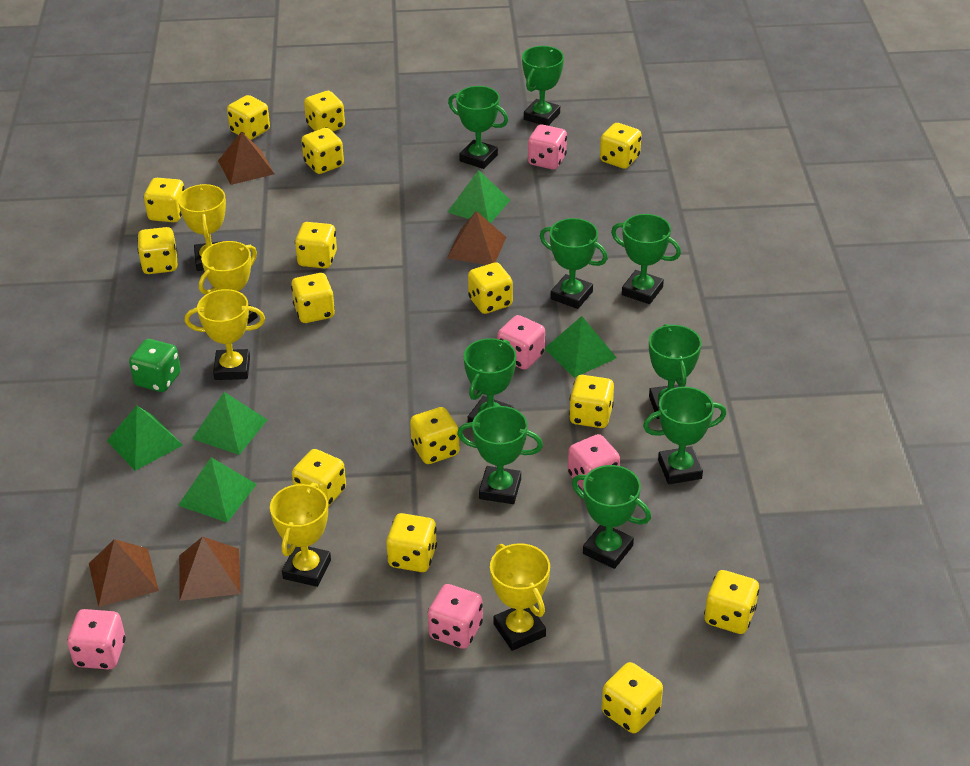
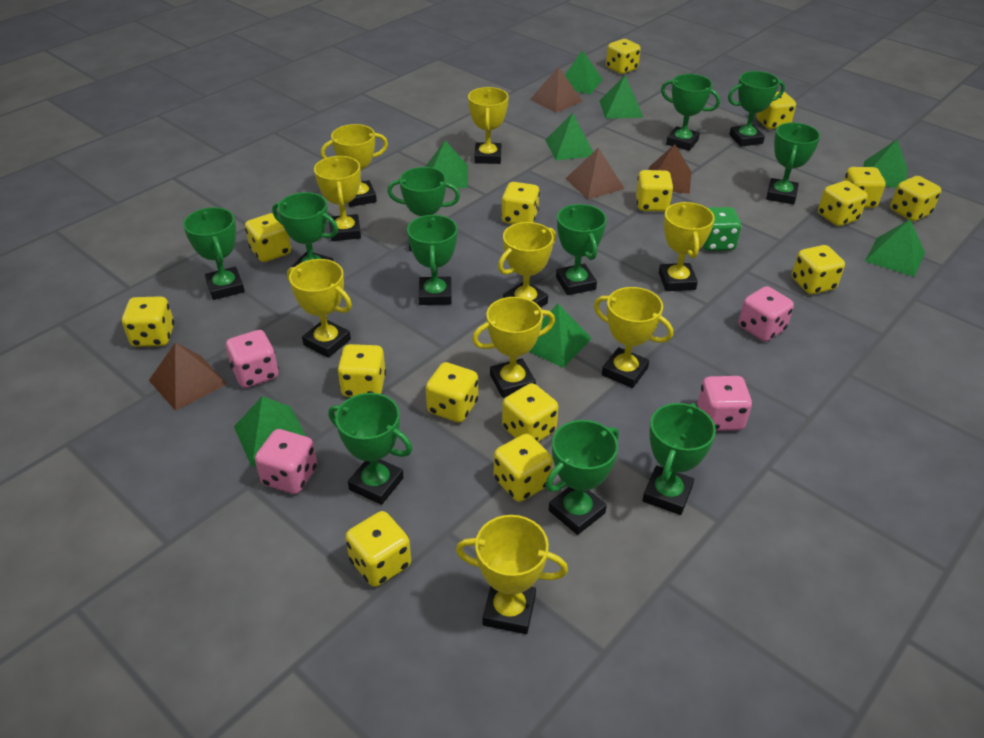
green pyramid: [107,405,183,471] [178,457,257,523] [192,392,267,455] [448,170,510,223] [545,316,617,378] = 5 -> [234,396,306,467] [426,140,468,188] [529,304,592,368] [546,113,593,160] [565,50,603,95] [600,75,643,119] [863,140,908,188] [865,219,925,277] = 8
green trophy: [448,86,508,169] [457,406,543,504] [463,338,516,423] [522,46,564,126] [540,218,608,309] [572,465,651,569] [611,214,681,304] [643,387,726,484] [649,324,702,419] = 9 -> [183,207,245,300] [272,192,338,268] [329,393,412,505] [388,167,460,251] [407,215,458,305] [546,420,619,535] [556,204,607,295] [642,403,716,515] [661,74,720,151] [728,71,785,147] [766,122,821,205] = 11
pink dice: [67,609,126,670] [428,584,483,649] [497,315,545,370] [528,124,567,170] [568,434,620,490] = 5 -> [226,330,279,388] [255,429,317,494] [698,376,752,431] [739,286,794,341] = 4
yellow trophy: [178,184,226,271] [185,289,265,380] [199,241,258,324] [270,483,331,587] [490,543,550,651] = 5 -> [287,259,352,358] [314,156,361,241] [321,124,388,207] [456,515,568,634] [468,87,509,164] [472,297,555,398] [498,222,556,308] [594,287,673,388] [659,202,715,291] = 9

